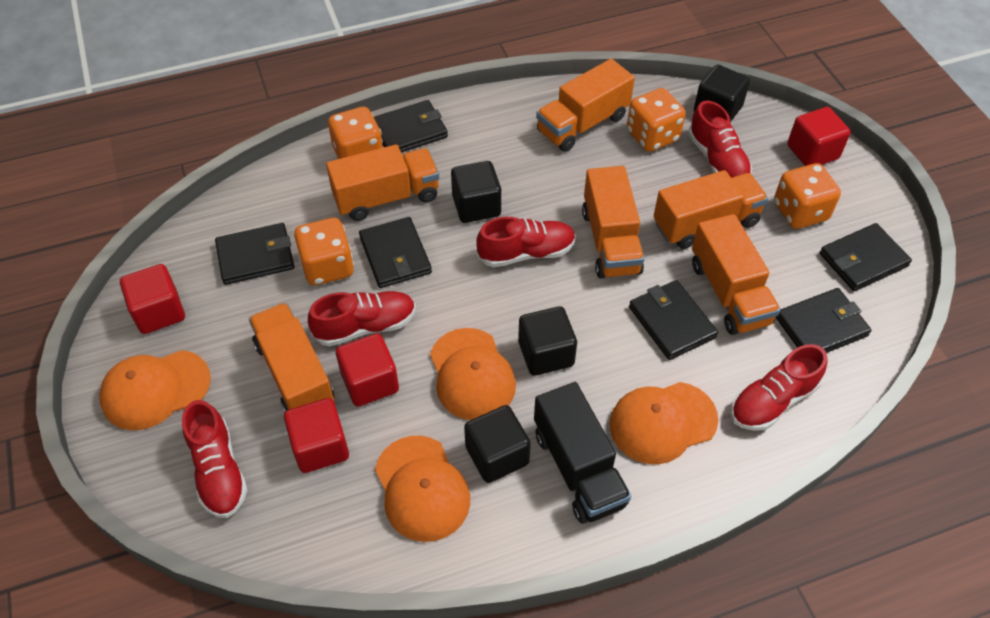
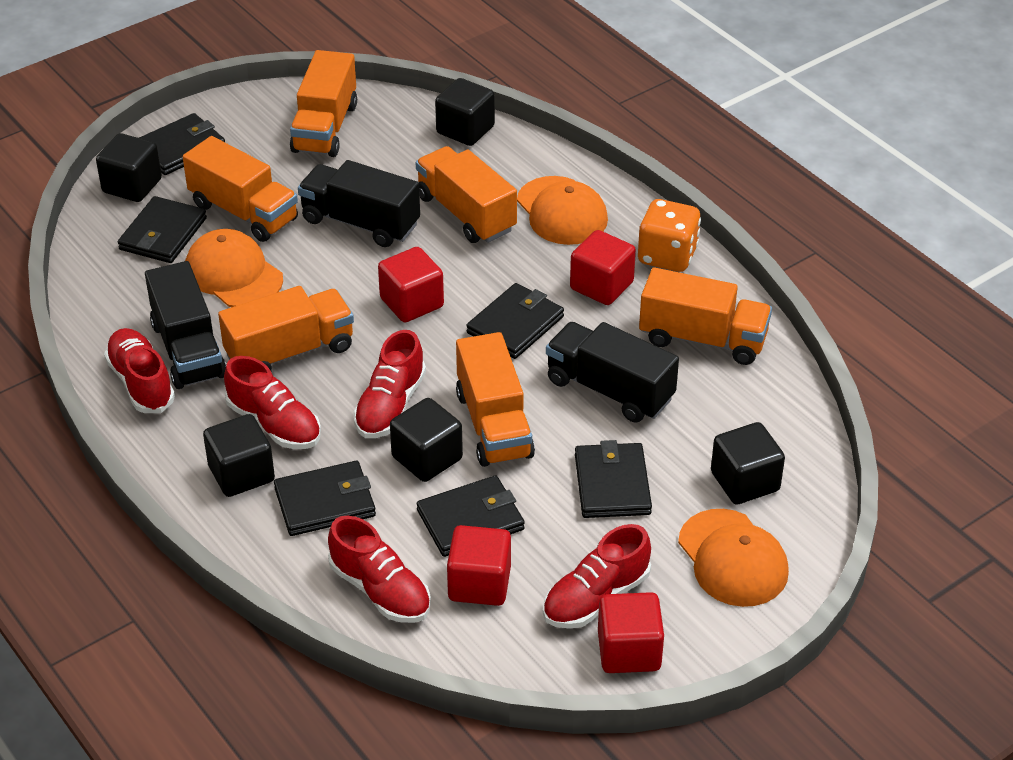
black cube: [451,161,501,223] [464,405,531,483] [518,306,577,376] [694,65,750,122] = 4 -> [96,133,162,202] [203,414,275,497] [390,398,463,482] [435,78,495,146] [711,422,785,505] = 5
black truck: [534,382,631,524] = 1 -> [145,261,226,389] [298,160,420,247] [546,322,679,423] = 3
orange cap: [99,350,211,430] [375,436,470,542] [430,328,516,420] [610,382,718,464] = 4 -> [185,229,283,307] [517,176,608,245] [678,509,789,607] = 3
orange dice: [294,218,354,285] [328,107,383,159] [627,88,686,152] [774,163,841,229] = 4 -> [638,199,701,272] = 1

